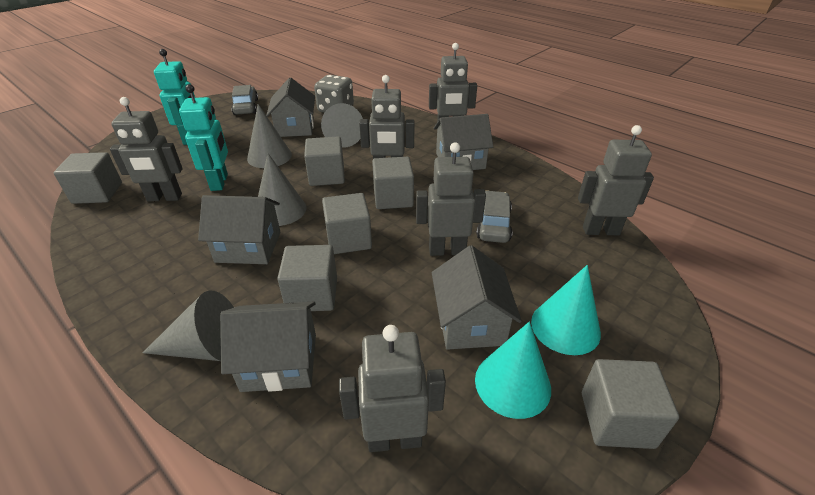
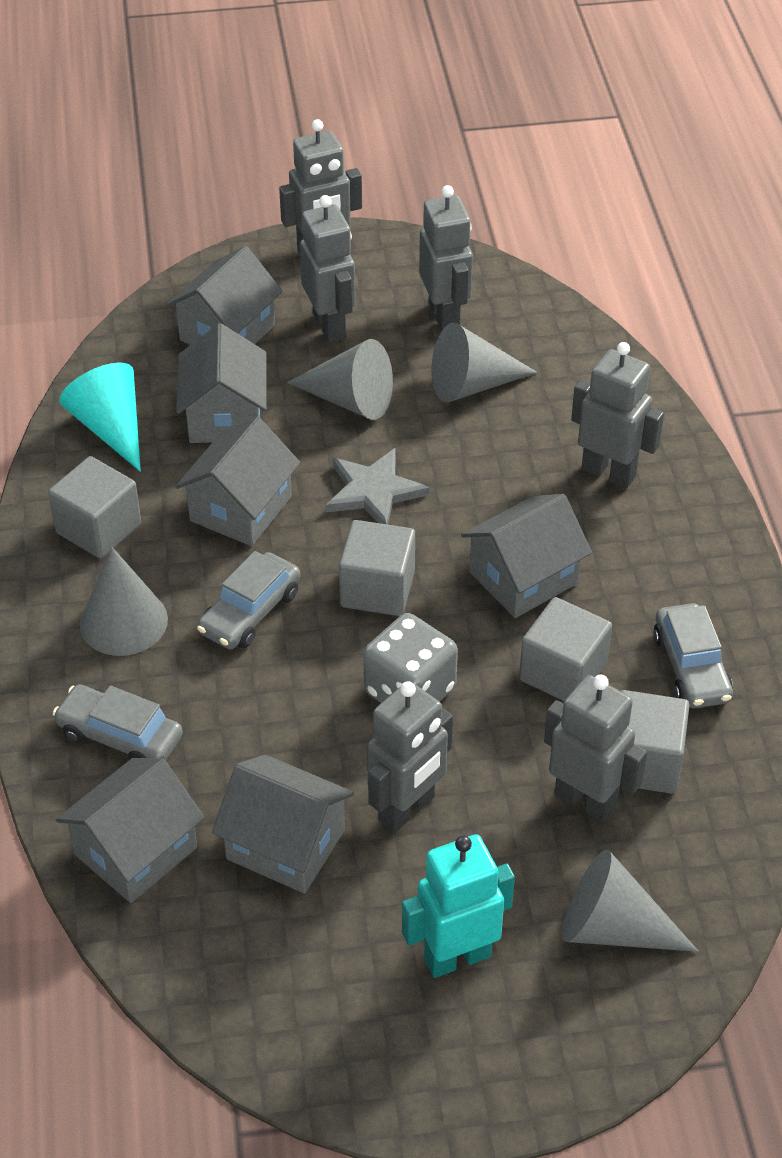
grey car: [231,85,258,115] [476,190,513,243] = 2 -> [53,684,183,760] [197,551,300,649] [654,603,733,708] = 3
grey cube: [54,152,122,204] [277,245,337,311] [304,136,345,186] [322,193,372,254] [372,157,414,209] [582,359,679,449] = 6 -> [48,456,141,559] [339,520,415,616] [519,597,612,701] [621,690,690,794] = 4
grey house: [198,195,281,264] [220,301,316,392] [266,77,315,137] [432,245,522,350] [434,114,493,170] = 5 -> [56,758,205,903] [166,246,283,345] [175,417,300,546] [176,323,267,443] [212,755,354,894] [461,494,592,618] = 6
grey star: none = 0 -> [326,448,429,525] = 1
turquoise cone: [475,322,551,419] [531,265,601,355] = 2 -> [59,363,141,472] = 1
turquoise robot: [154,49,195,145] [179,84,228,191] = 2 -> [402,834,515,978] = 1

